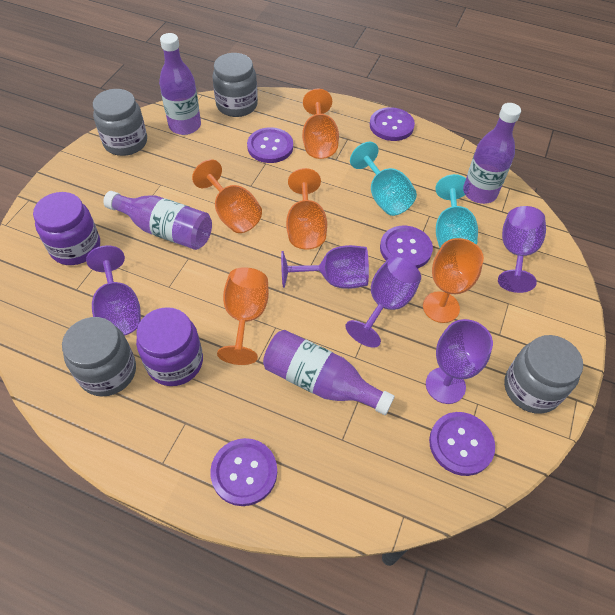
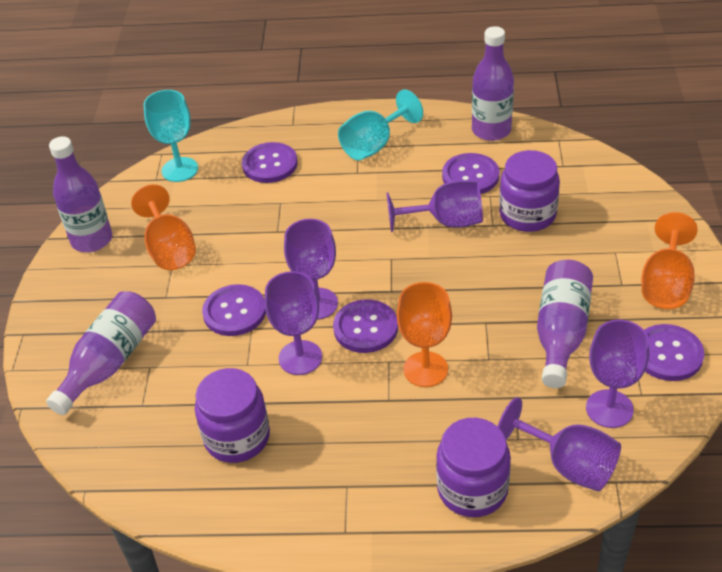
grey jar: [62,317,136,396] [93,89,147,156] [212,53,258,117] [504,335,583,414] = 4 -> none = 0
orange goblet: [192,159,262,233] [217,267,269,365] [286,168,327,249] [302,89,339,159] [423,238,484,323] = 5 -> [131,184,196,270] [397,282,452,387] [641,212,698,309] = 3
purple jar: [33,192,100,265] [136,307,203,386] = 2 -> [195,368,270,463] [436,418,511,517] [499,150,560,232] = 3

